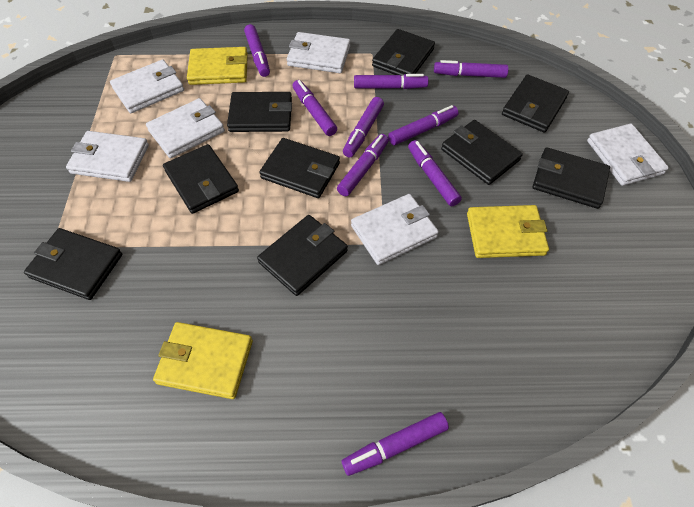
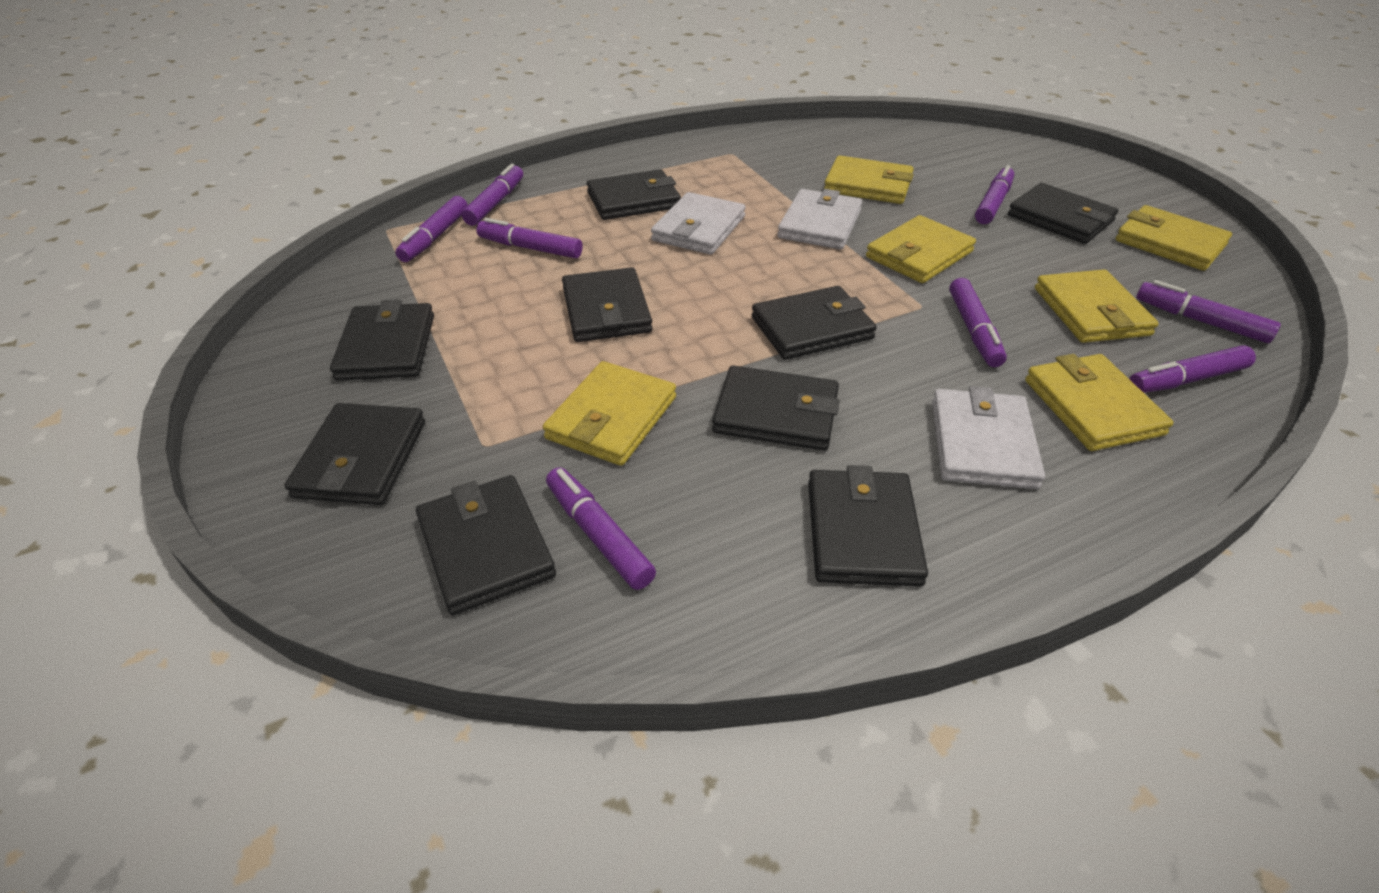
purple marker: [244,24,270,77] [293,80,337,136] [337,134,389,196] [342,412,449,476] [343,97,384,158] [354,74,429,89] [388,105,459,145] [408,140,462,206] [434,60,509,78] = 9 -> [395,196,468,262] [462,164,523,226] [476,218,582,259] [546,467,656,590] [949,278,1007,367] [975,165,1014,224] [1129,345,1256,393] [1136,280,1281,343] = 8
white wallet: [66,131,149,182] [110,60,184,113] [146,98,225,158] [287,32,350,73] [351,194,439,265] [587,123,669,186] = 6 -> [651,192,746,255] [778,189,862,249] [932,386,1045,489] = 3
yellow wallet: [153,322,253,399] [187,47,248,85] [467,205,549,258] = 3 -> [543,361,676,466] [824,155,914,204] [866,215,976,283] [1025,354,1173,451] [1035,270,1159,343] [1115,205,1232,271] = 6

